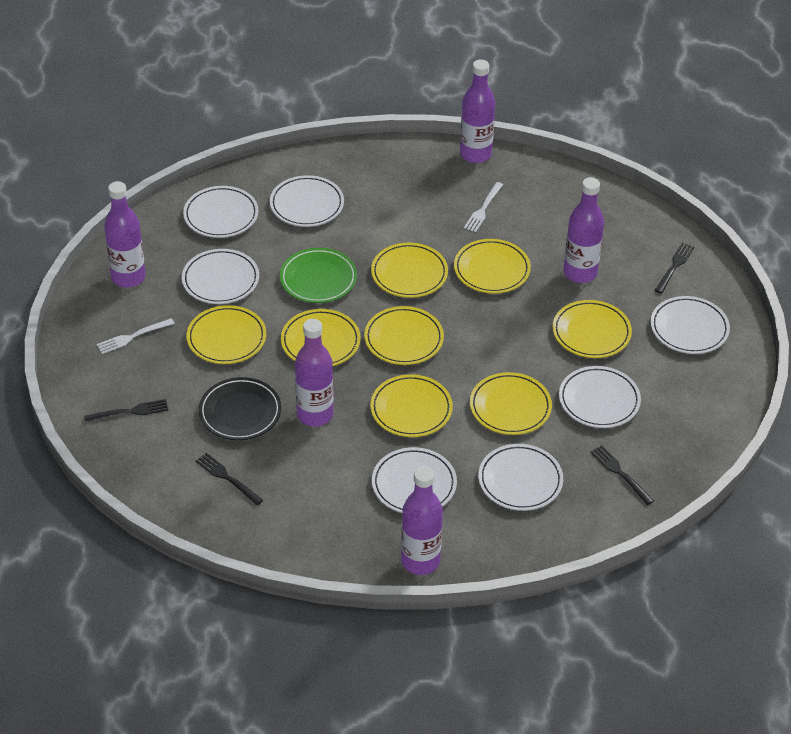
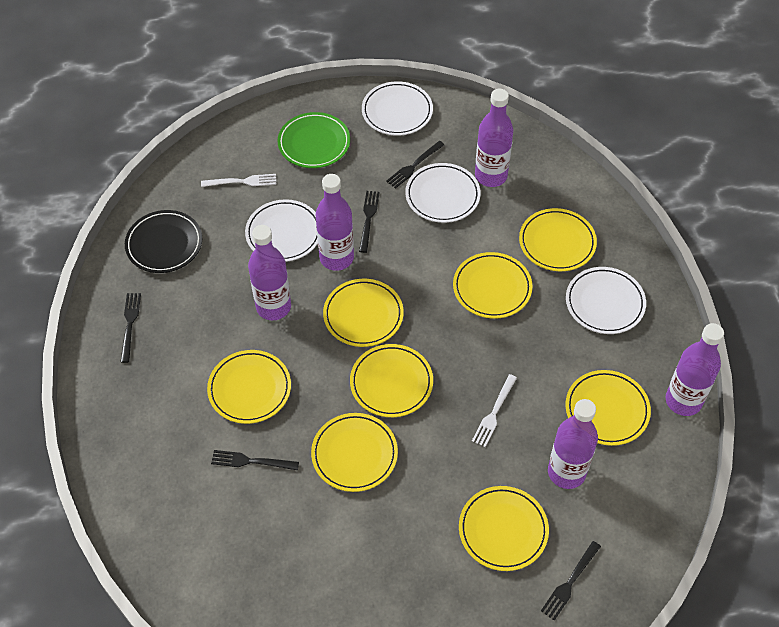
black fork: [84,399,168,422] [196,453,263,505] [590,445,654,505] [655,243,694,294] = 4 -> [120,293,141,363] [211,450,299,470] [359,191,380,253] [386,141,444,189] [541,541,601,621] = 5
white plate: [182,249,259,304] [183,186,258,238] [270,175,344,227] [372,447,457,513] [478,444,563,511] [559,366,641,428] [651,296,730,354] = 7 -> [245,199,318,262] [362,81,433,136] [405,163,481,223] [566,267,646,334] = 4

